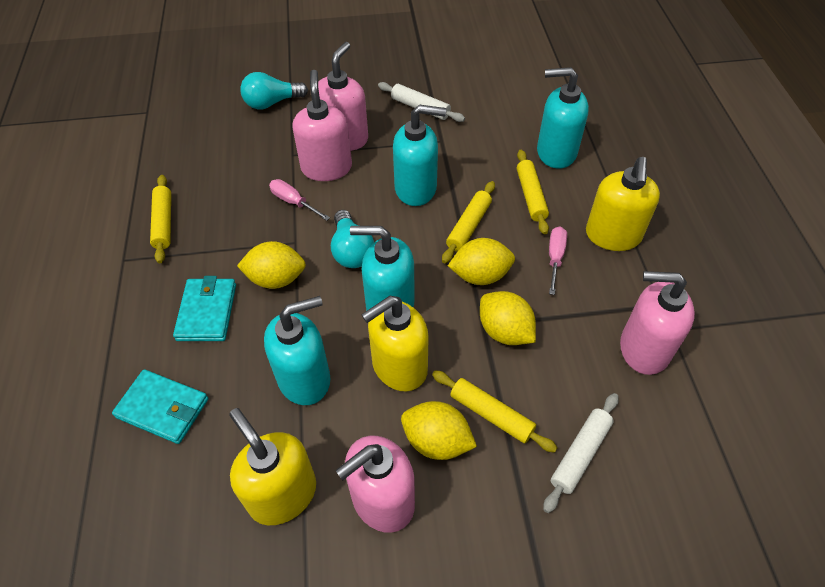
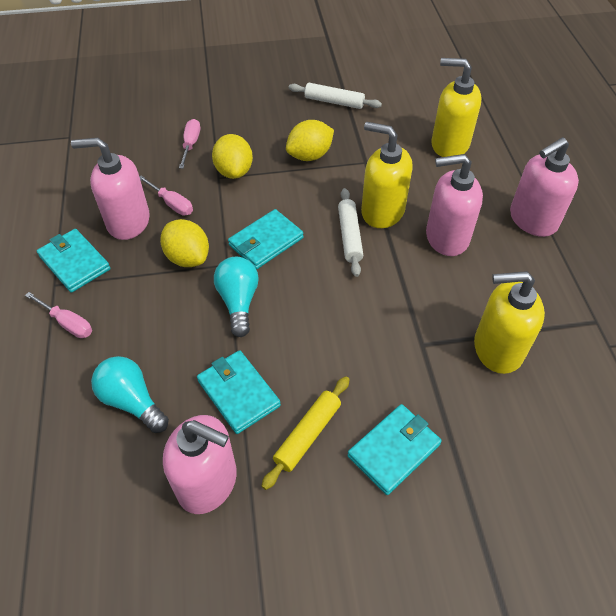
pink screwdriver: [269,179,330,221] [549,227,567,295] = 2 -> [25,292,92,338] [139,175,193,215] [179,119,200,169] = 3
turquoise soap dispenser: [264,296,330,405] [350,226,415,311] [393,104,446,206] [537,67,589,169] = 4 -> none = 0
turquoise wallet: [112,369,208,444] [173,276,236,341] = 2 -> [37,229,111,293] [197,350,281,434] [228,209,303,269] [347,404,442,495] = 4
yellow lemon: [237,241,306,289] [401,401,477,460] [448,238,515,285] [480,291,536,345] = 4 -> [160,219,209,267] [212,134,253,179] [286,120,334,161] = 3
yellow rolling pin: [150,175,171,263] [432,370,557,453] [442,181,495,263] [517,150,549,235] = 4 -> [262,376,350,490] = 1

